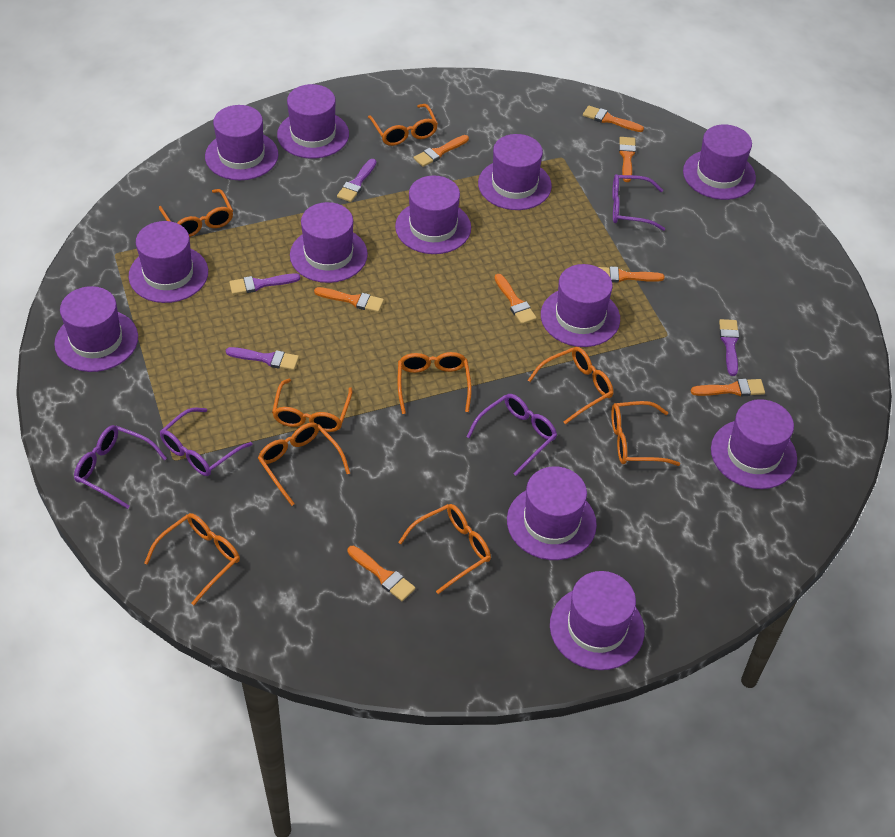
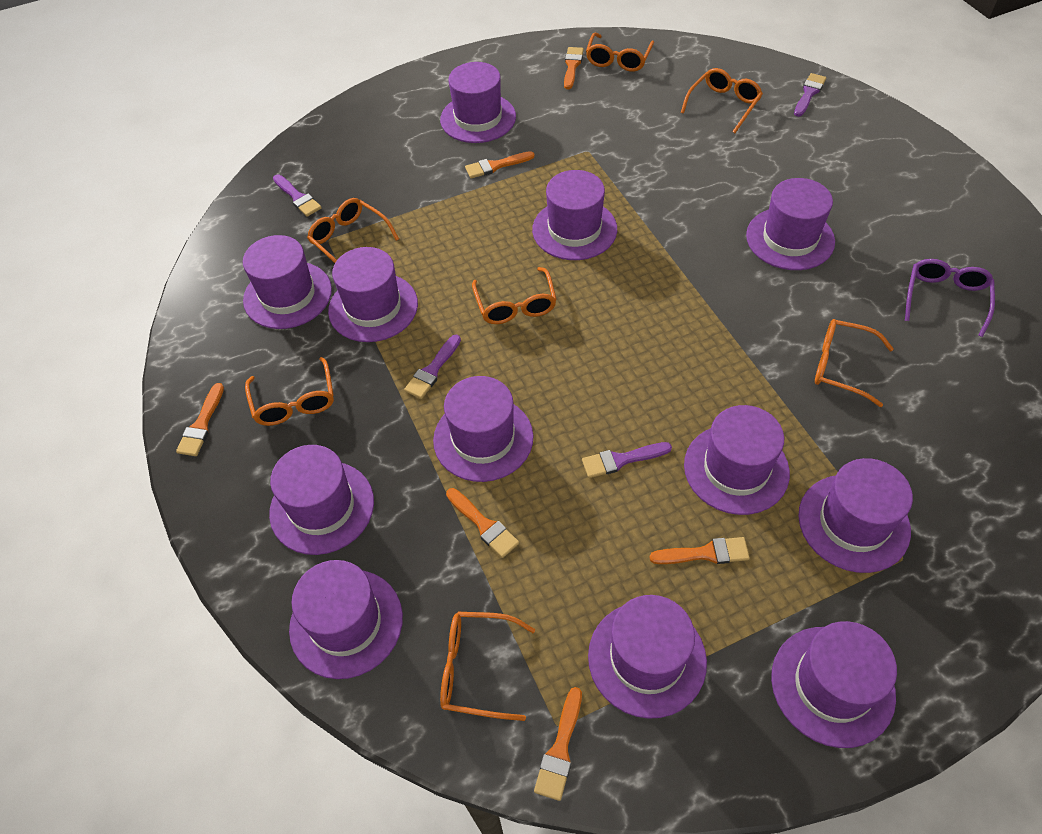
orange brush: [314,287,384,312] [347,546,416,601] [413,135,469,167] [494,274,537,325] [583,105,644,132] [599,266,665,283] [619,137,636,182] [691,379,765,396] = 8 -> [176,383,224,456] [446,488,519,558] [465,151,535,178] [534,687,582,801] [564,47,584,89] [649,537,750,564] = 6
orange glasses: [144,513,240,605] [159,189,233,237] [258,422,350,506] [272,379,353,432] [368,104,438,146] [398,352,472,414] [398,504,491,594] [528,347,613,424] [611,401,680,466] = 9 -> [245,357,334,426] [307,198,399,263] [440,612,535,721] [472,267,557,324] [586,33,654,72] [681,68,763,133] [815,319,894,407] = 7
purple glasses: [74,425,167,509] [160,408,253,476] [466,394,557,476] [612,174,665,231] = 4 -> [905,259,995,337] = 1

